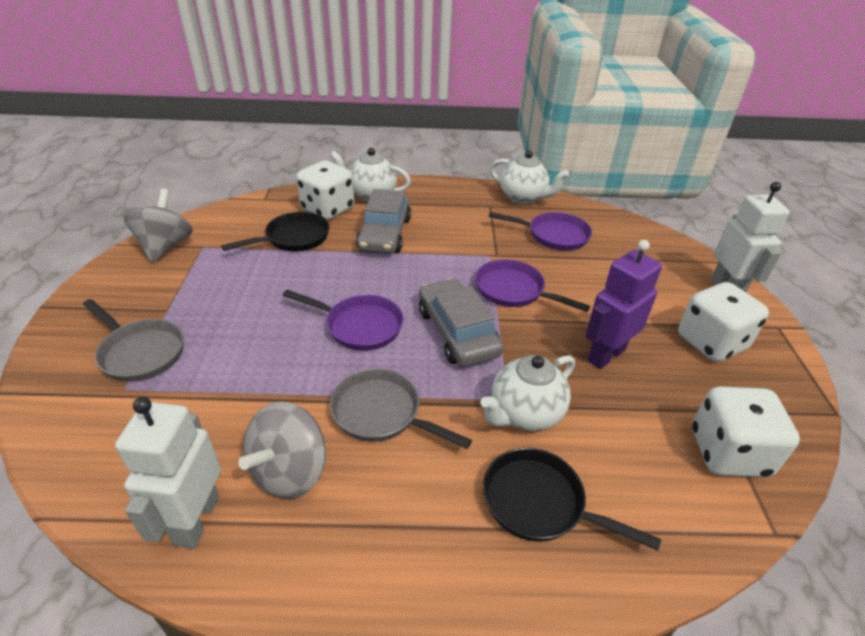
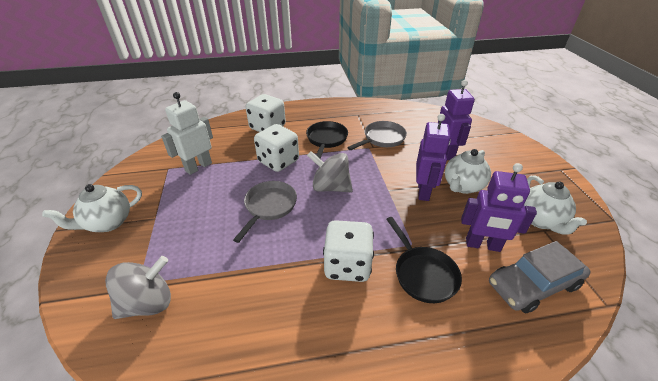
grey car: [356,189,411,254] [419,279,503,367] = 2 -> [489,241,591,313] = 1
purple pan: [283,290,403,351] [475,259,590,312] [489,212,592,251] = 3 -> none = 0
purple robot: [585,240,662,369] = 1 -> [416,114,451,201] [438,80,475,160] [461,163,537,252] = 3
white robot: [115,397,221,549] [711,182,790,292] = 2 -> [161,92,213,175] = 1

